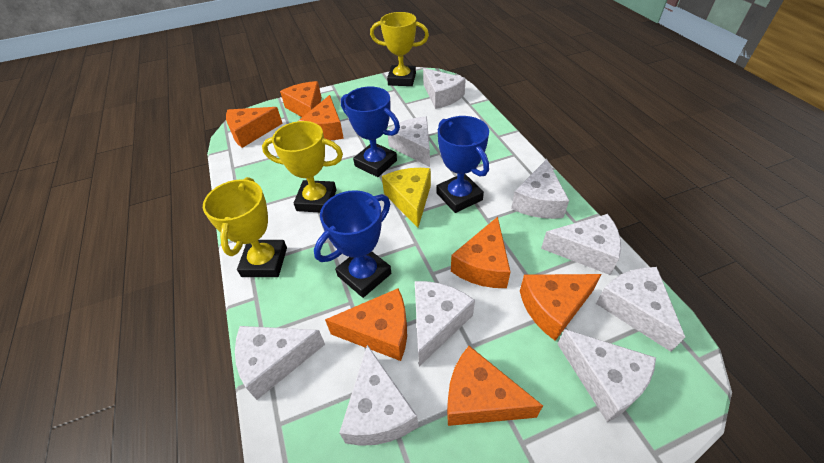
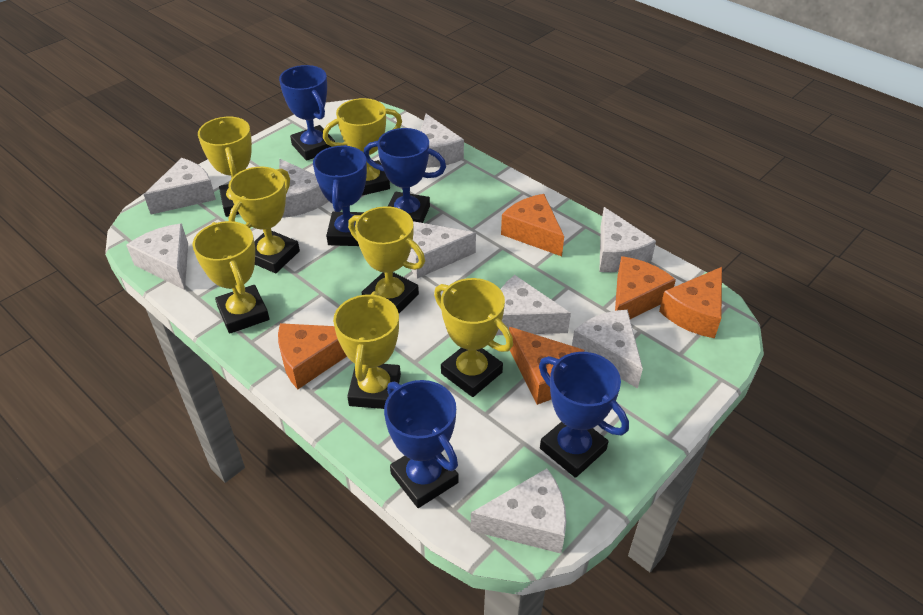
blue trophy: [314,190,391,298] [341,87,400,177] [437,116,489,213] = 3 -> [279,65,335,161] [313,145,367,246] [364,128,446,223] [384,380,458,508] [539,352,629,478] = 5
orange cheese: [226,107,283,148] [280,81,322,117] [299,95,344,140] [325,288,407,361] [447,346,543,426] [451,217,510,288] [520,274,602,341] = 7 -> [278,323,347,389] [501,194,564,256] [509,327,584,405] [615,256,676,319] [659,267,722,338] = 5
yellow cheese: [382,168,431,228] = 1 -> none = 0
yellow trophy: [203,177,287,277] [262,121,343,212] [370,12,429,86] = 3 -> [192,221,269,334] [198,117,252,217] [228,167,300,273] [323,98,402,196] [333,291,401,409] [348,206,425,313] [434,278,513,397] = 7

